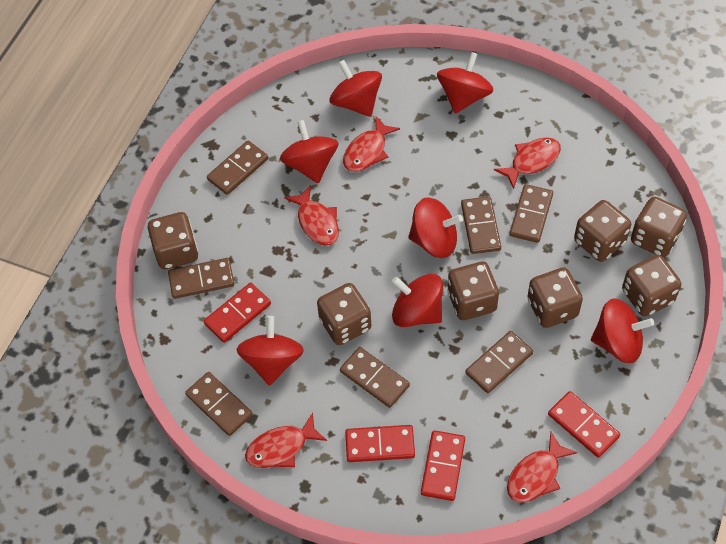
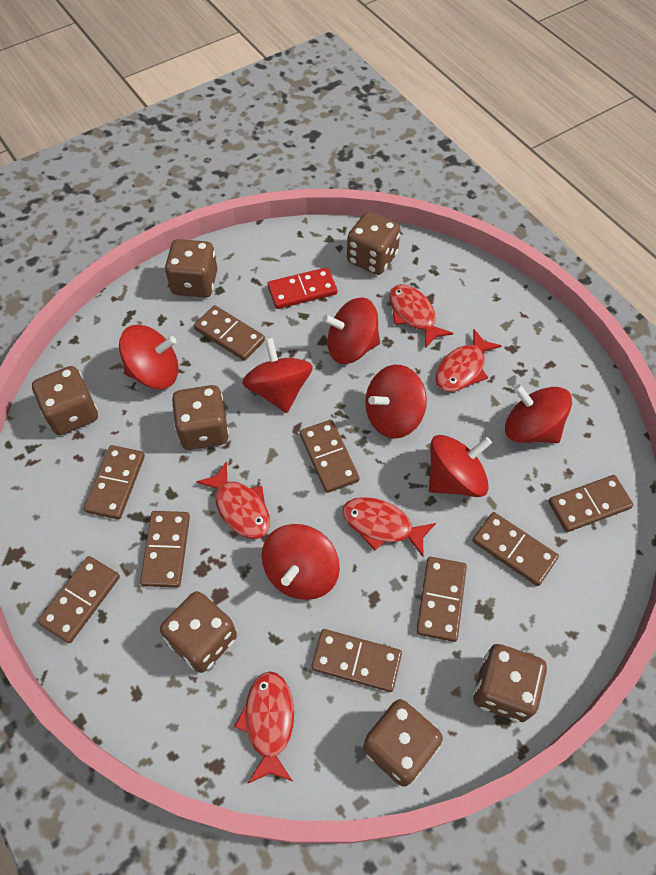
brown domino: [168,258,234,299] [185,372,253,436] [207,140,268,195] [340,347,410,408] [461,197,501,254] [465,331,533,393] [509,184,553,243] = 7 -> [38,556,120,643] [84,445,145,519] [140,511,190,588] [194,305,265,361] [300,420,360,493] [311,629,402,692] [416,557,467,642] [472,512,559,586] [549,475,634,532] = 9
red domino: [204,283,271,343] [345,425,415,462] [421,430,465,501] [548,391,620,458] = 4 -> [268,267,337,309] = 1

